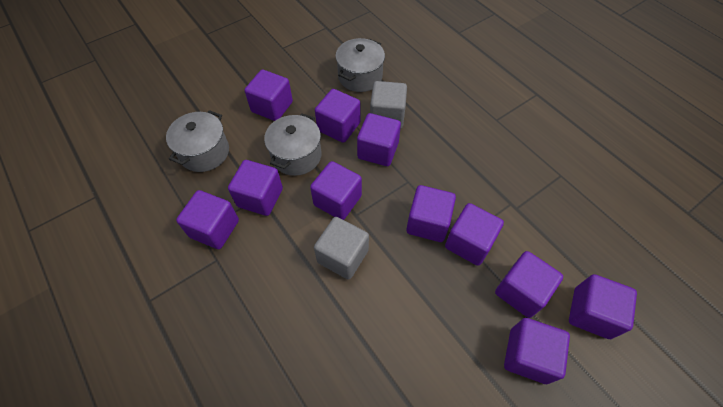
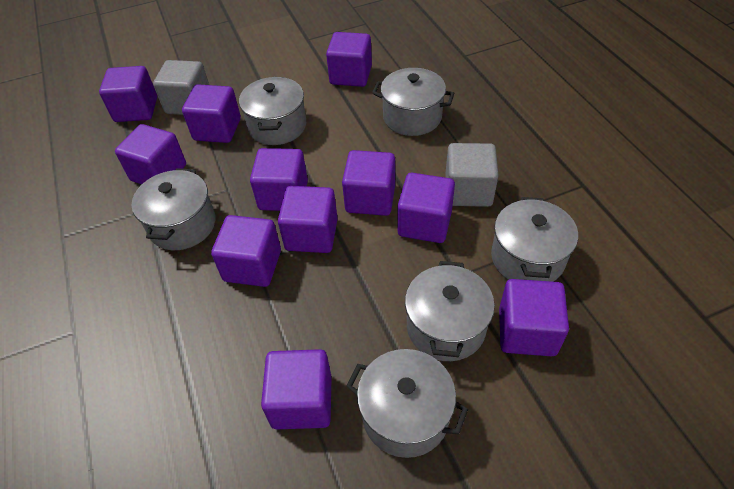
grey pot: [166,110,229,172] [264,113,322,176] [335,38,385,92] = 3 -> [132,168,216,250] [239,77,306,145] [346,349,468,458] [372,68,454,136] [405,261,495,361] [491,197,578,282] = 6

